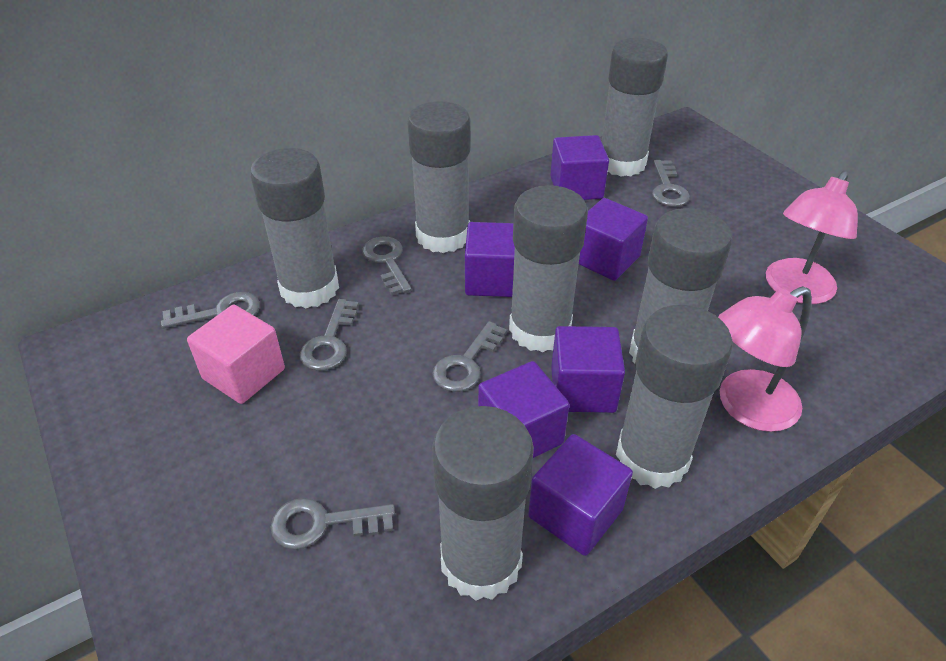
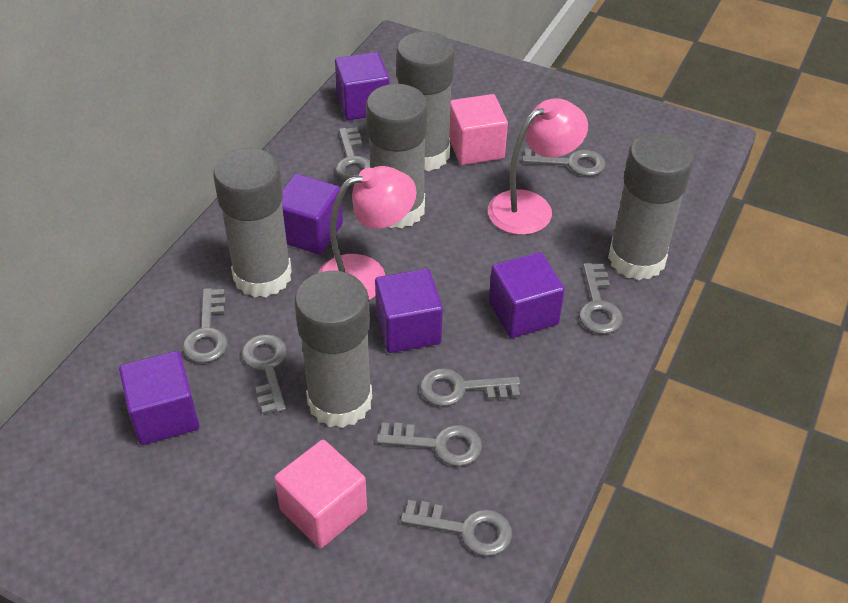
grey glue stick: [250,148,339,308] [407,101,471,253] [432,406,534,601] [509,185,588,352] [602,38,668,177] [616,305,733,489] [629,208,732,363] = 7 -> [213,148,292,298] [294,271,372,428] [366,84,428,229] [396,31,455,171] [608,132,694,280] = 5
grey key: [161,292,260,329] [271,498,395,549] [300,299,359,371] [362,236,411,295] [432,321,507,392] [652,160,690,207] = 6 -> [182,288,228,363] [241,334,287,414] [335,127,370,181] [377,422,482,466] [401,500,512,556] [420,368,520,406] [523,148,606,176] [579,263,623,334] = 8
pink cube: [187,305,285,404] = 1 -> [274,440,367,549] [449,94,508,165] = 2
purple cube: [465,222,515,297] [478,361,569,458] [528,434,633,556] [550,135,609,200] [551,326,625,413] [579,198,648,281] = 6 -> [119,351,200,445] [282,174,343,255] [335,52,389,120] [375,269,443,353] [489,252,565,338] = 5

